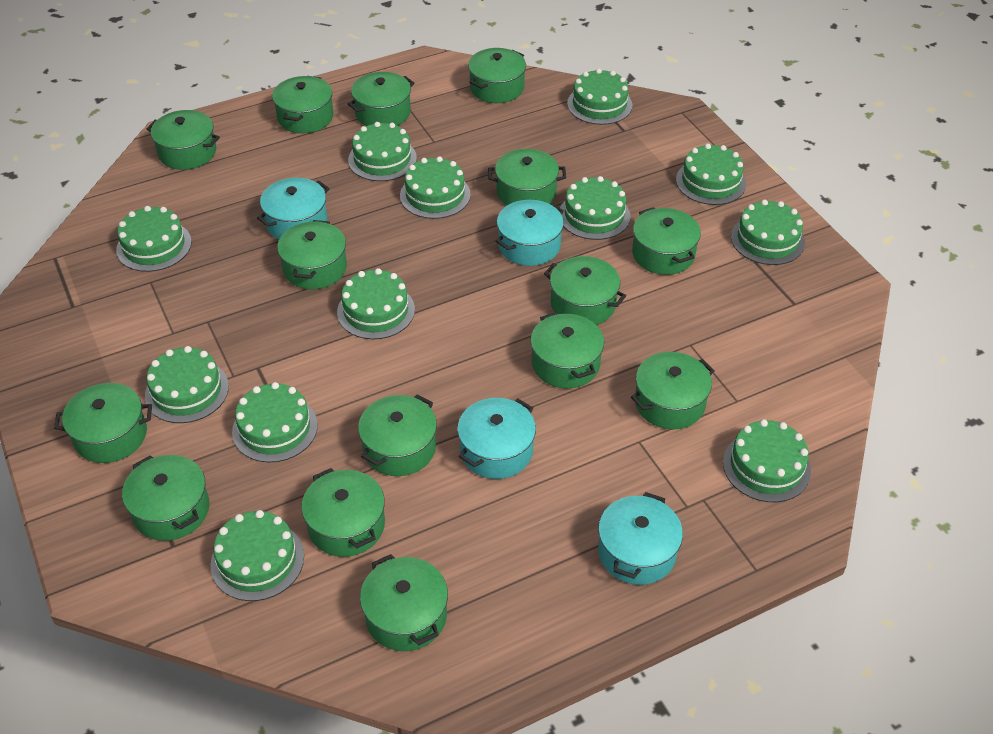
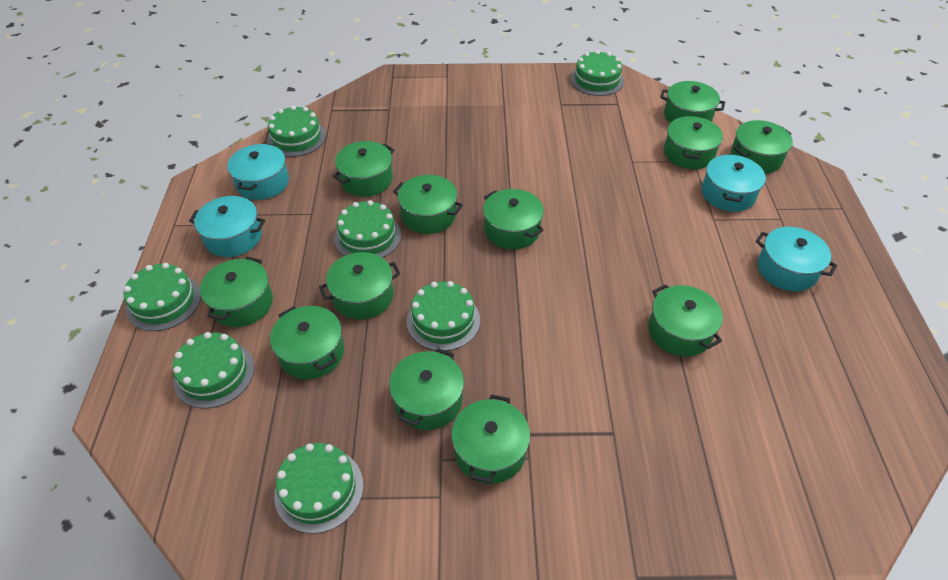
green cake: [116,206,192,272] [145,346,229,423] [210,510,304,601] [232,382,318,463] [337,268,415,339] [348,122,417,181] [400,156,471,219] [560,176,631,240] [567,68,632,125] [676,144,746,205] [723,419,811,502] [731,200,805,265] = 12 -> [123,263,201,331] [172,332,254,409] [267,105,326,157] [274,443,363,534] [334,200,401,258] [407,281,480,351] [570,50,624,96] = 7
green pot: [54,383,152,463] [122,455,209,541] [147,110,220,170] [272,76,333,133] [277,220,347,289] [301,468,385,557] [348,72,414,126] [358,394,437,476] [360,554,448,651] [468,48,526,103] [488,149,566,206] [530,312,604,388] [544,256,626,325] [631,352,714,429] [632,207,701,275] = 15 -> [200,257,273,327] [270,306,344,379] [319,252,401,320] [333,141,394,197] [389,348,464,430] [393,175,463,234] [451,394,530,484] [483,189,544,249] [649,284,723,357] [660,81,725,123] [664,116,723,169] [731,120,793,174] = 12

